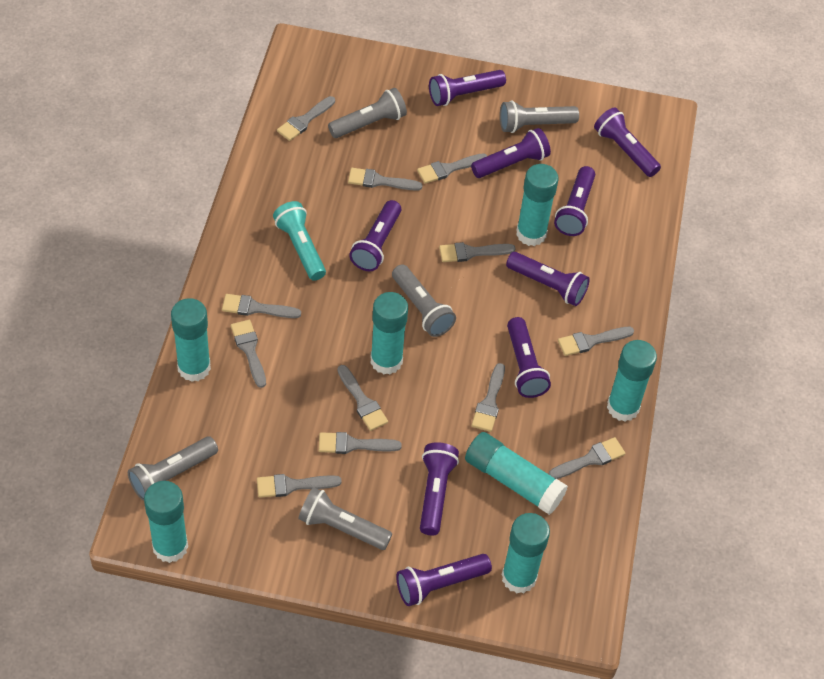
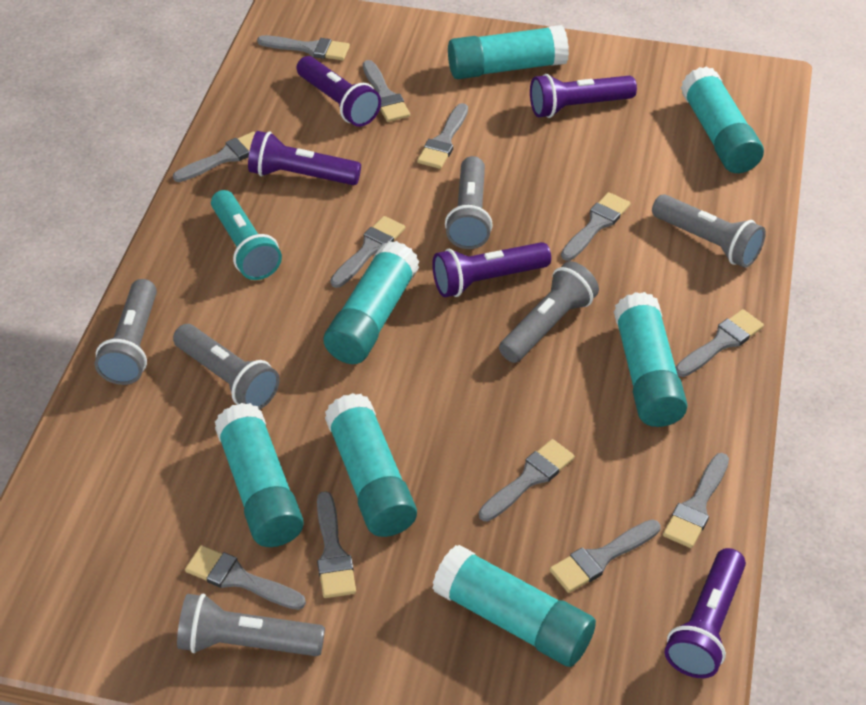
grey flashlight: [128,437,218,501] [298,487,392,550] [328,88,407,138] [392,264,456,337] [500,100,579,133] = 5 -> [95,279,157,385] [173,324,280,410] [177,594,325,656] [445,156,493,249] [499,261,599,363] [652,194,766,268] = 6
purple flashlight: [349,200,401,271] [396,554,492,606] [420,442,459,535] [429,70,506,106] [471,128,551,178] [506,252,590,306] [507,317,551,398] [554,166,595,236] [594,107,661,177] = 9 -> [248,131,361,185] [297,56,381,127] [432,242,551,297] [530,74,637,118] [665,548,746,678] = 5

